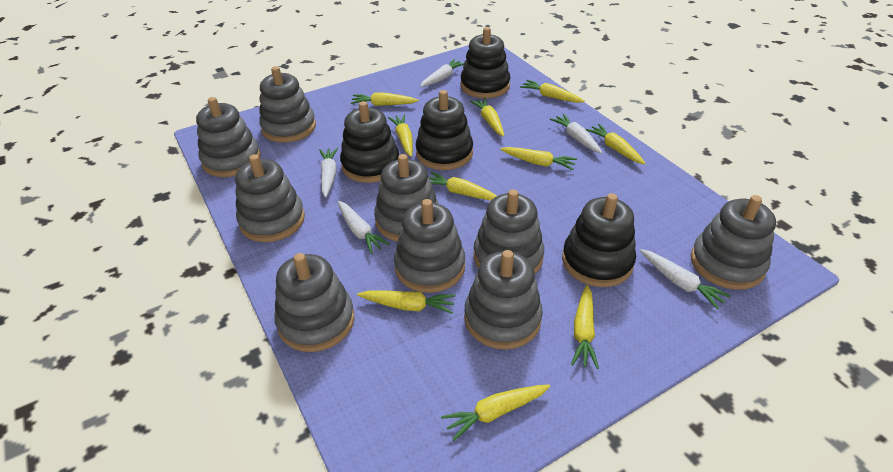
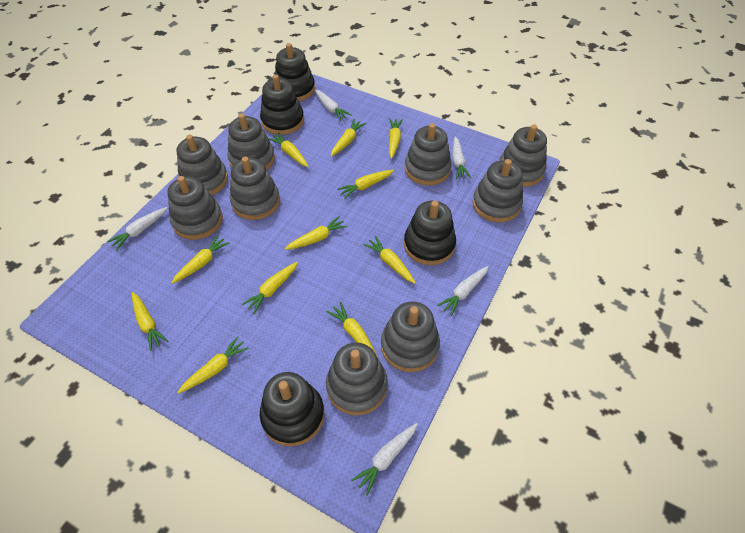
yellow carrot: [351,93,419,106] [357,291,456,314] [388,114,413,157] [428,172,497,201] [441,385,550,441] [470,98,504,137] [500,147,577,170] [520,80,585,103] [571,285,599,369] [586,124,646,165] = 10 -> [132,292,168,351] [171,235,230,284] [177,336,249,394] [242,262,298,314] [269,132,309,167] [285,216,348,250] [326,302,377,356] [331,119,366,157] [337,170,394,199] [363,236,416,283] [389,118,403,159] = 11

